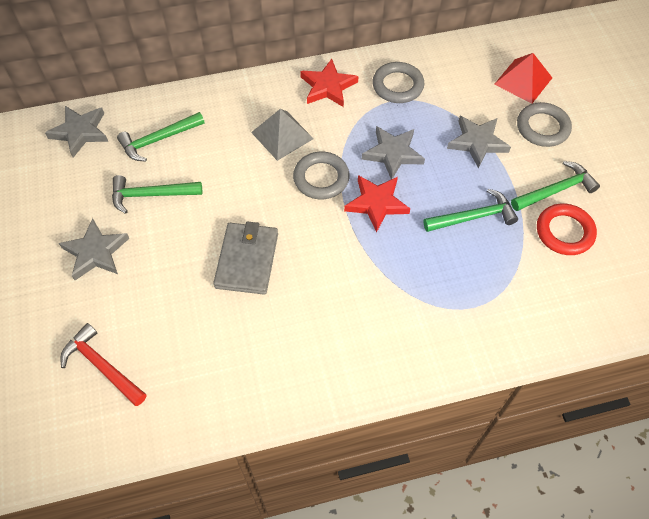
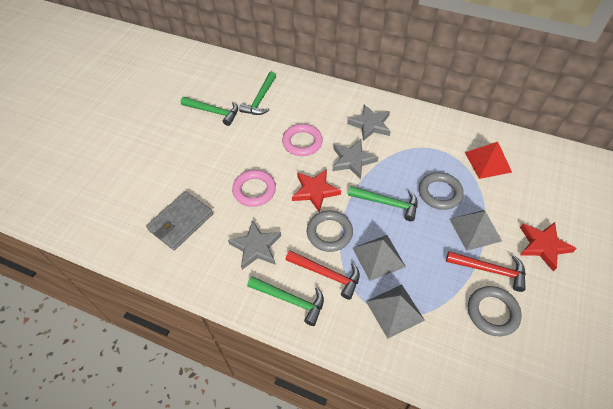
grey pyramid: [251,109,314,161] = 1 -> [353,235,406,281] [366,285,425,339] [450,210,502,251] = 3
grey star: [45,106,108,157] [59,218,129,280] [362,126,425,179] [447,116,511,169] = 4 -> [228,220,281,270] [333,139,378,180] [347,104,391,141] = 3
pink ring: none = 0 -> [232,170,276,207] [282,124,323,156] = 2
red hammer: [60,323,147,406] = 1 -> [286,250,360,300] [446,251,526,292] = 2
red ring: [537,204,597,255] = 1 -> none = 0

